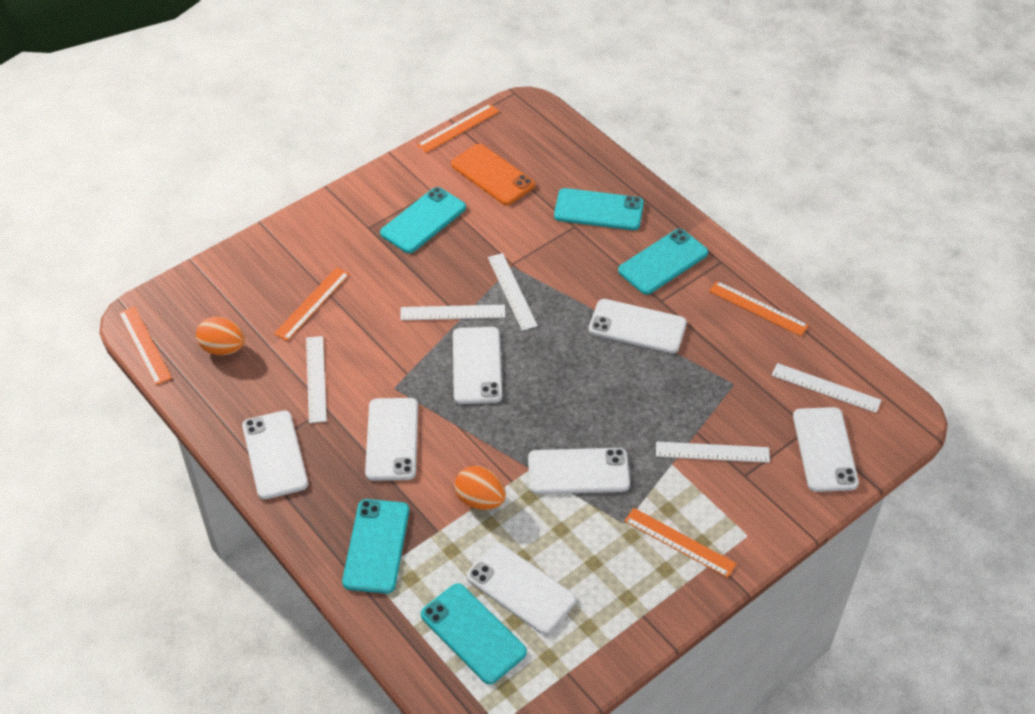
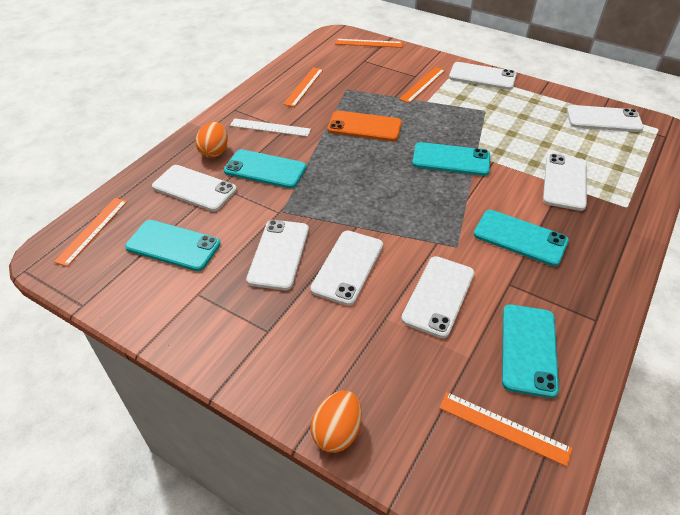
white ruler: [306,336,327,423] [400,305,505,320] [488,253,538,331] [656,441,770,463] [772,363,882,413] = 5 -> [230,118,311,137] = 1

